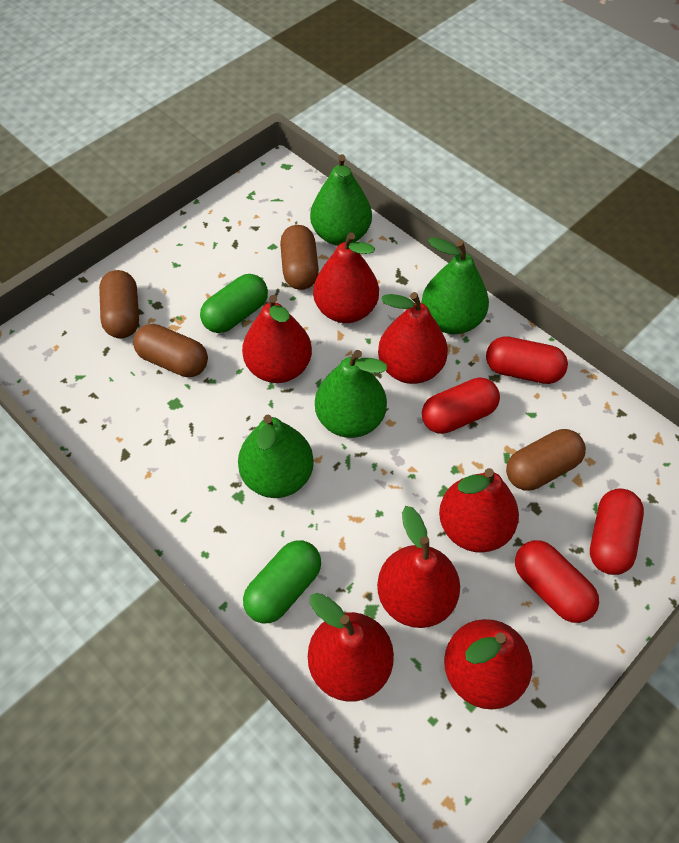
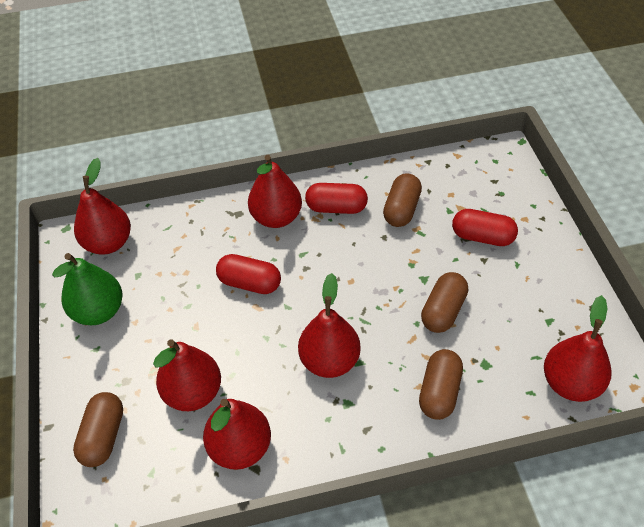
green capsule: [200,274,268,333] [243,540,321,624] = 2 -> none = 0
green pear: [238,415,314,498] [310,154,372,246] [315,350,387,438] [421,237,489,334] = 4 -> [52,253,122,325] = 1
red capsule: [422,377,500,434] [486,336,568,384] [515,540,599,623] [590,488,644,575] = 4 -> [216,254,281,294] [305,183,368,214] [452,209,518,246] = 3
red pear: [242,295,312,383] [308,593,394,702] [313,232,379,323] [377,506,460,628] [378,292,448,384] [439,468,519,553] [444,619,532,710] = 7 -> [74,158,131,254] [153,339,221,411] [203,399,271,470] [248,155,302,228] [298,273,361,378] [544,295,612,402] = 6

